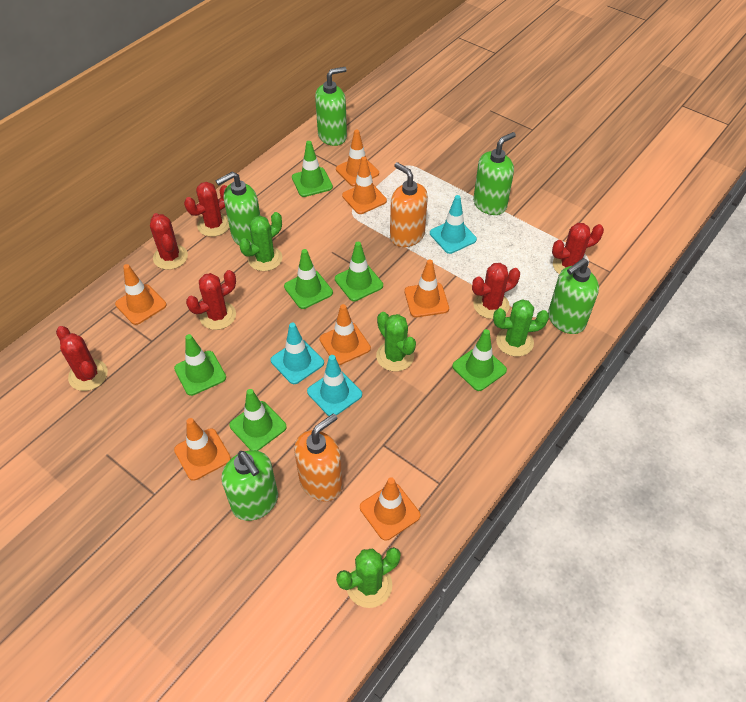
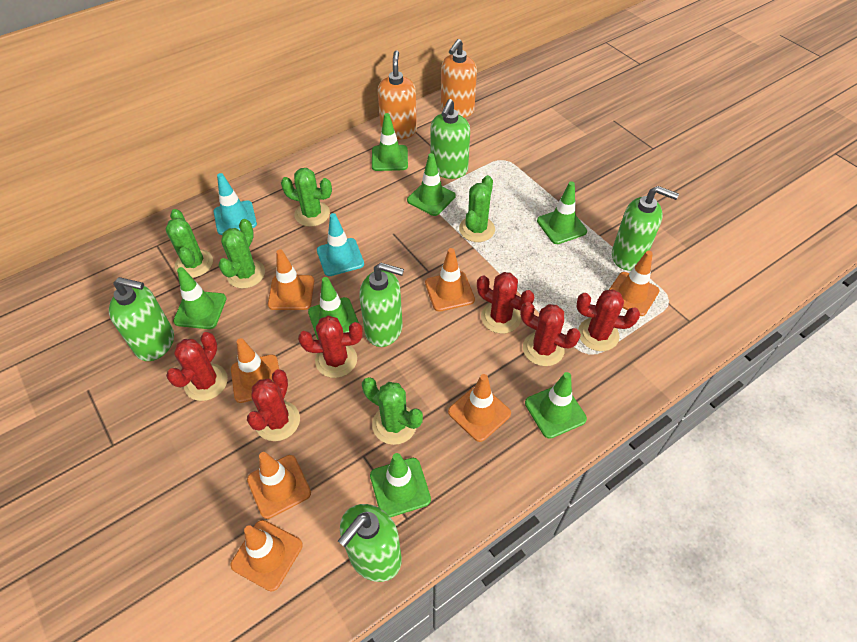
green cactus: [239,212,282,271] [336,547,401,608] [376,312,416,372] [493,299,549,357] = 4 -> [166,209,213,278] [218,219,265,288] [281,168,332,227] [362,377,423,445] [459,175,495,242] = 5
green traffic cone: [174,334,226,396] [229,389,287,451] [284,249,333,309] [292,141,333,197] [335,242,383,301] [452,329,507,391] = 6 -> [173,267,226,329] [308,277,359,340] [370,453,431,517] [372,113,408,171] [407,153,456,216] [525,372,587,439] [537,181,587,244] = 7
turquoise traffic cone: [271,322,324,384] [307,355,362,416] [430,195,477,254] = 3 -> [213,173,257,235] [317,213,364,276] = 2

